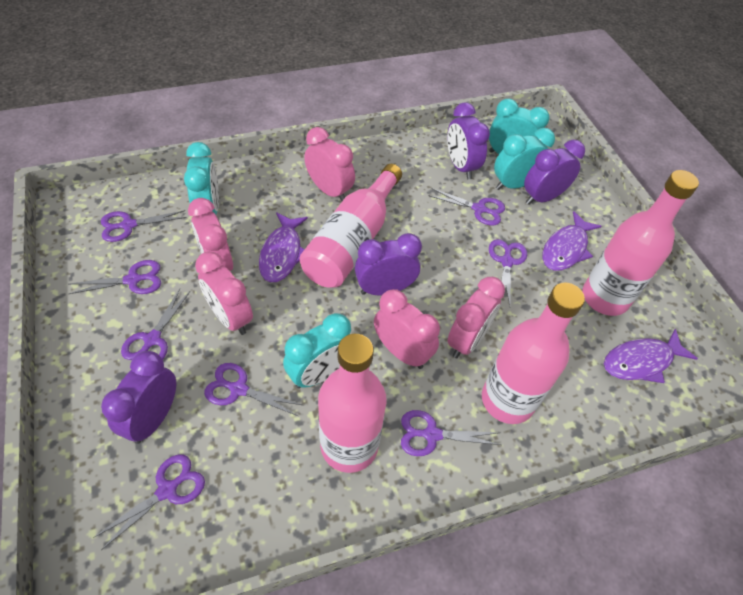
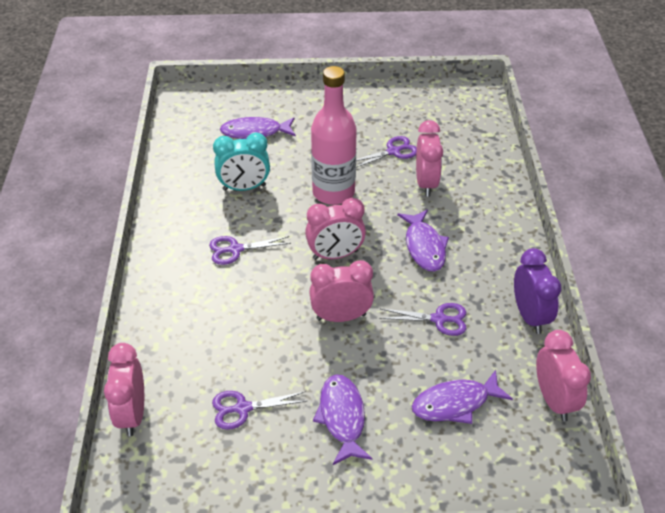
pink bottle: [300,164,402,288] [318,334,387,473] [482,283,585,424] [583,170,699,316] = 4 -> [311,66,357,205] = 1
purple clock: [101,351,176,444] [355,233,422,295] [447,103,490,180] [524,140,585,205] = 4 -> [514,248,562,334] = 1
purple fish: [259,212,308,283] [543,211,602,271] [604,329,698,383] = 3 -> [220,117,296,139] [313,374,372,465] [397,210,449,272] [412,370,513,424] = 4
purple scissors: [69,260,161,294] [93,454,205,550] [101,210,187,242] [121,289,190,360] [204,363,302,416] [401,410,501,456] [428,188,505,226] [489,239,527,306] = 8 -> [209,236,291,265] [212,391,307,430] [356,136,417,168] [379,303,466,336] = 4
turquoise clock: [184,142,219,214] [283,313,351,389] [489,99,550,154] [494,128,555,190] = 4 -> [213,132,270,191] = 1

